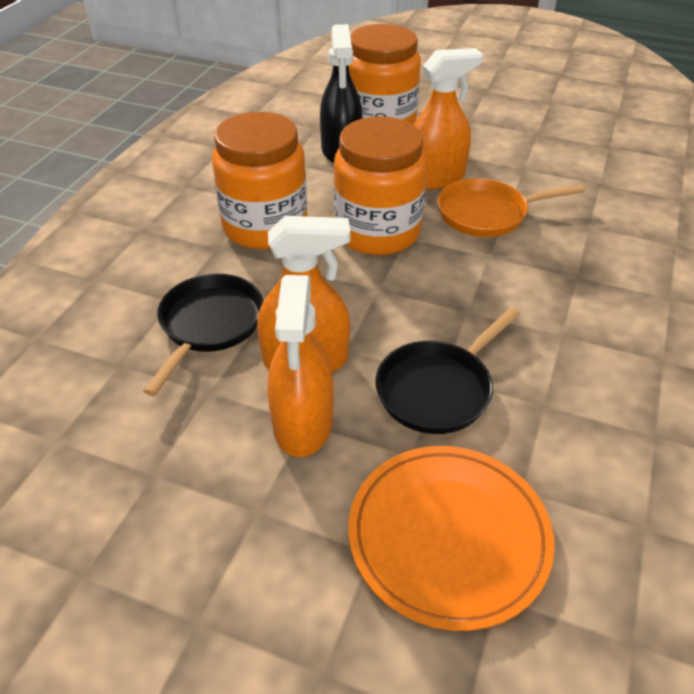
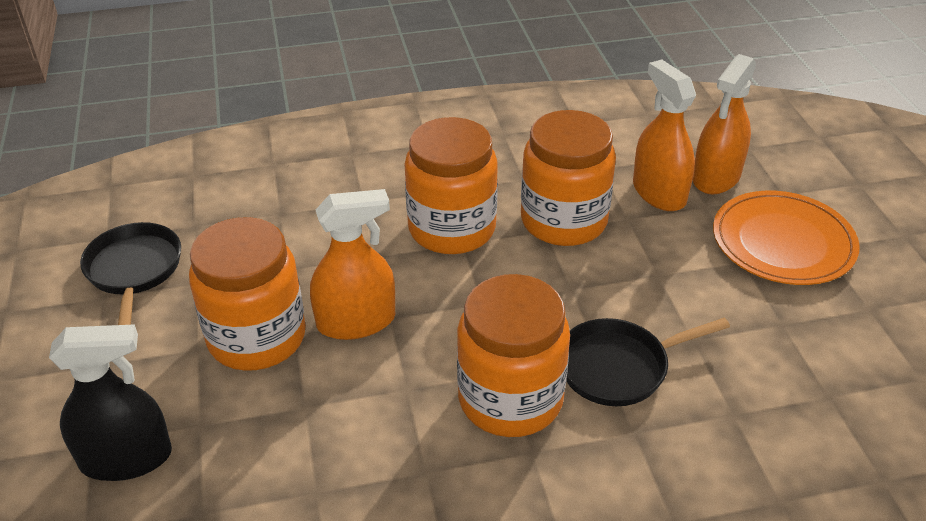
orange jar: [212,112,307,249] [334,116,427,255] [349,24,421,125] = 3 -> [189,217,306,371] [404,117,498,254] [457,274,570,437] [521,110,616,246] = 4
orange pan: [438,178,585,237] = 1 -> none = 0

